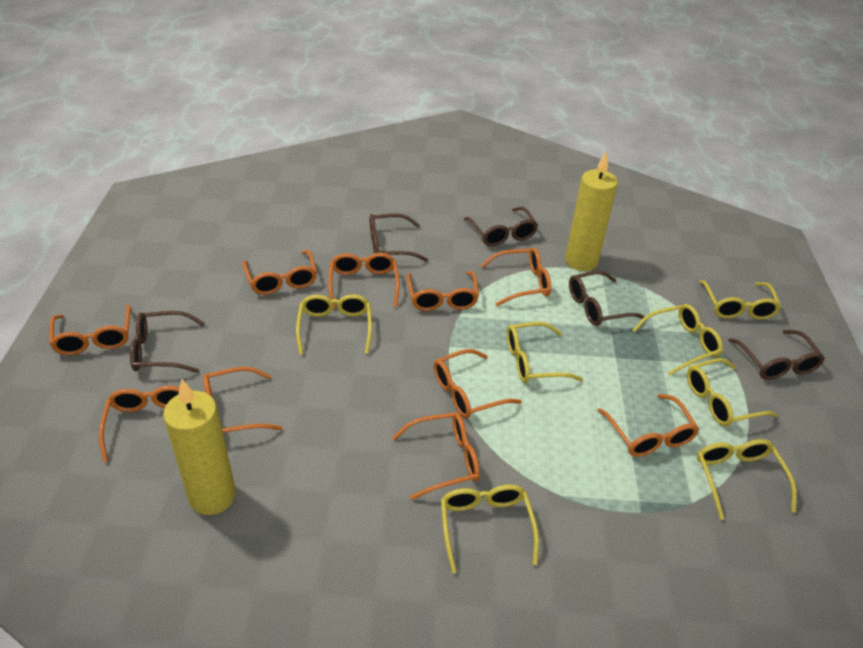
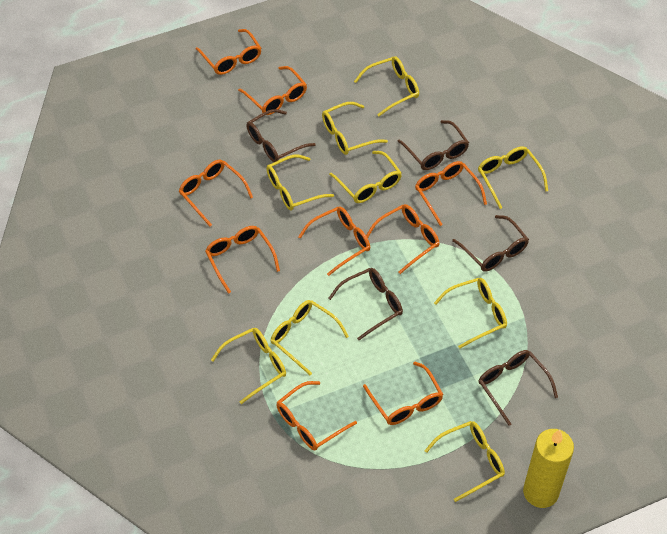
orange glasses: [49,305,131,355] [99,386,180,462] [203,367,282,433] [242,250,317,295] [328,253,400,309] [392,412,480,500] [407,271,479,311] [434,349,522,418] [481,247,551,306] [597,394,699,457] = 10 -> [179,160,253,227] [196,29,261,75] [205,226,280,294] [238,66,307,115] [276,381,357,450] [298,207,370,276] [363,362,443,425] [366,204,439,274] [415,161,487,226] = 9
yellow candle: [163,379,236,515] [565,151,618,271] = 2 -> [523,429,574,508] = 1
yellow glasses: [296,294,372,355] [441,484,539,573] [507,322,583,383] [632,304,723,375] [687,358,778,426] [697,439,797,520] [699,280,781,320] = 7 -> [211,328,286,404] [266,154,334,211] [271,300,349,375] [322,102,388,155] [329,151,402,203] [354,56,419,117] [425,421,505,502] [434,278,507,348] [478,146,548,209] = 9

